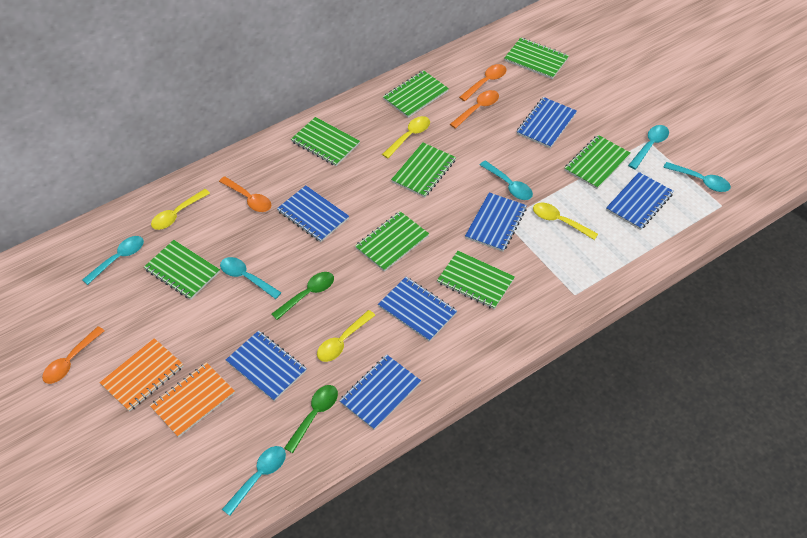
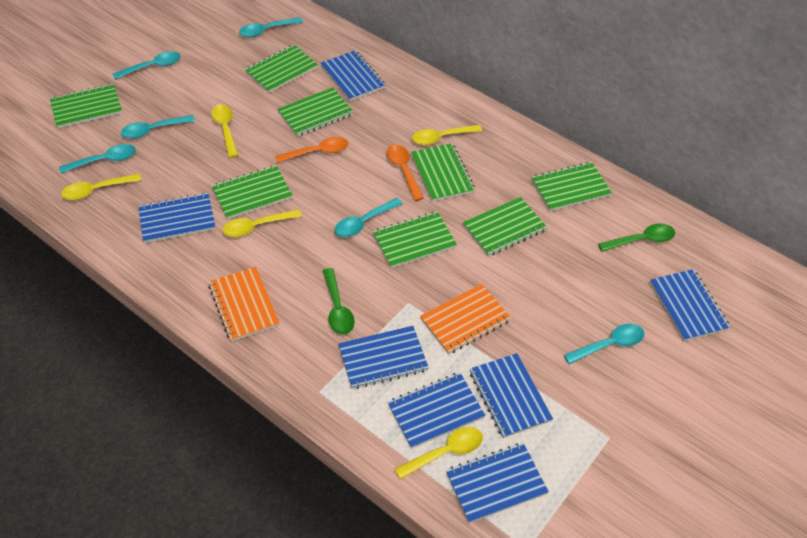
orange spoon: [42,326,105,384] [219,176,271,212] [450,90,499,129] [459,64,507,101] = 4 -> [275,137,348,163] [387,144,424,201] = 2
yellow spoon: [151,189,210,230] [317,310,375,362] [382,116,430,158] [533,203,598,240] = 4 -> [61,174,141,200] [211,104,238,158] [223,209,302,237] [395,427,483,480] [412,125,482,145] = 5

